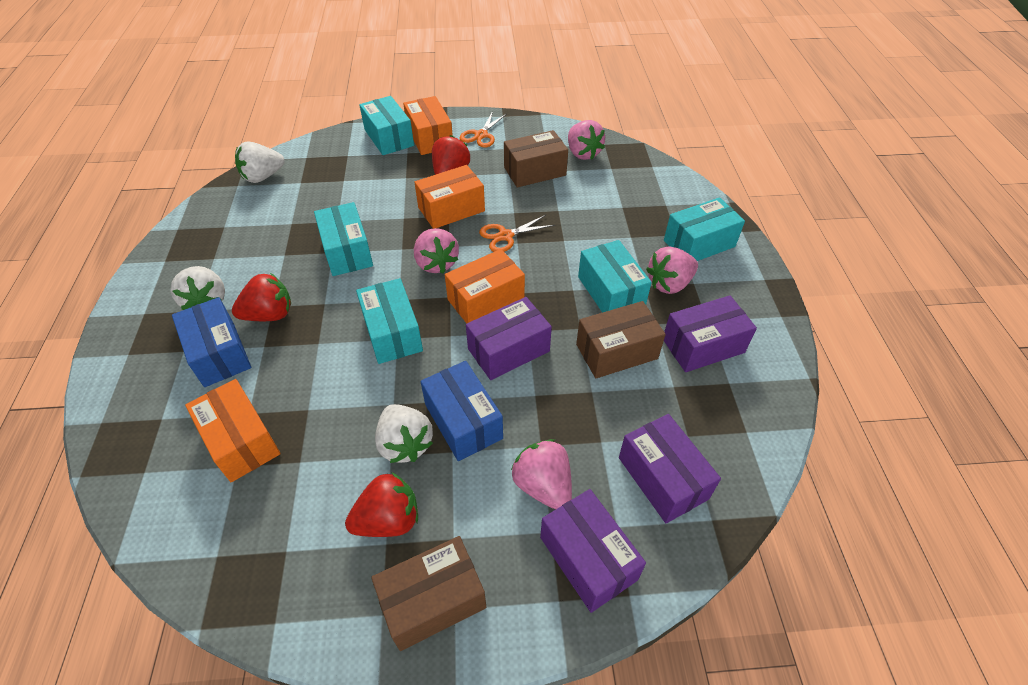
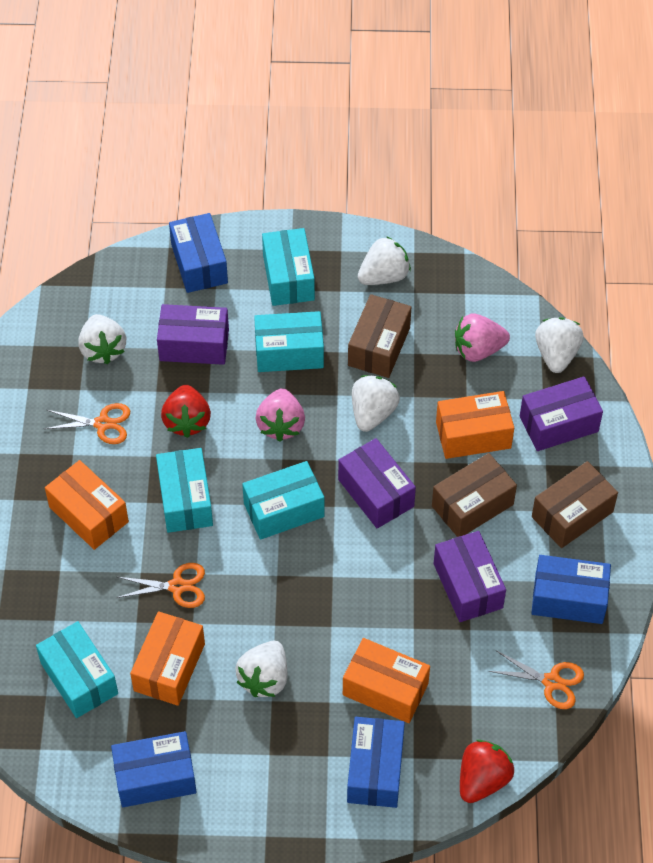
blue box: [172,297,251,387] [420,361,503,461] = 2 -> [111,731,197,807] [169,213,228,293] [347,717,405,808] [531,555,611,624] = 4
orange scissors: [460,111,507,148] [479,215,555,252] = 2 -> [44,403,130,444] [116,563,205,608] [489,651,584,709] = 3
pink strawberry: [414,228,459,273] [511,439,572,510] [568,120,605,160] [646,246,698,294] = 4 -> [256,388,305,442] [455,314,510,362] = 2
red strawberry: [232,273,291,321] [345,472,418,537] [432,135,470,175] = 3 -> [161,385,211,438] [460,740,514,803] = 2
white strawberry: [170,266,225,310] [235,142,285,183] [375,404,433,463] = 3 -> [79,314,126,364] [235,641,287,697] [352,375,400,432] [358,236,411,285] [535,317,584,373] = 5

